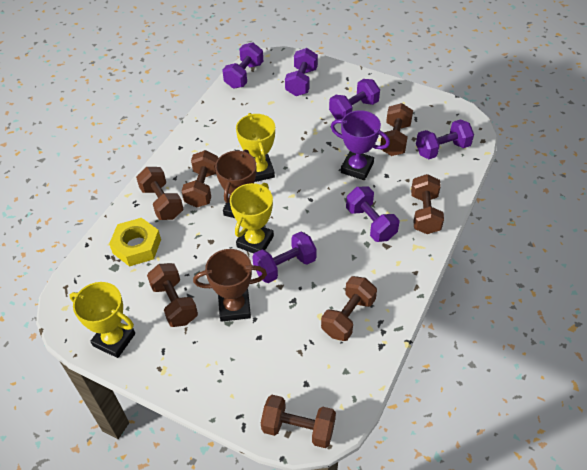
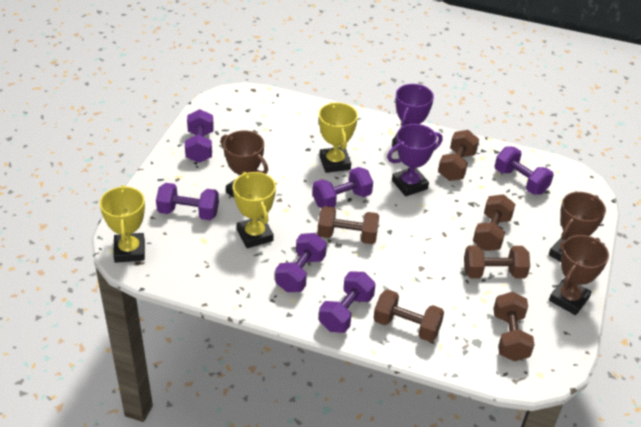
brown dumbbell: [136,167,183,220] [147,263,198,327] [182,150,218,208] [261,395,336,448] [321,276,377,341] [380,103,413,156] [411,174,444,234] = 7 -> [317,206,379,244] [373,289,444,342] [438,130,479,181] [464,245,530,279] [473,194,515,251] [493,292,535,361] = 6
brown trophy: [193,249,267,322] [215,150,256,218] = 2 -> [221,131,268,198] [549,192,606,262] [549,235,609,315] = 3
purple trophy: [331,110,390,180] = 1 -> [387,124,442,197] [392,84,434,147] = 2
yellow nut: [109,218,161,267] = 1 -> none = 0

